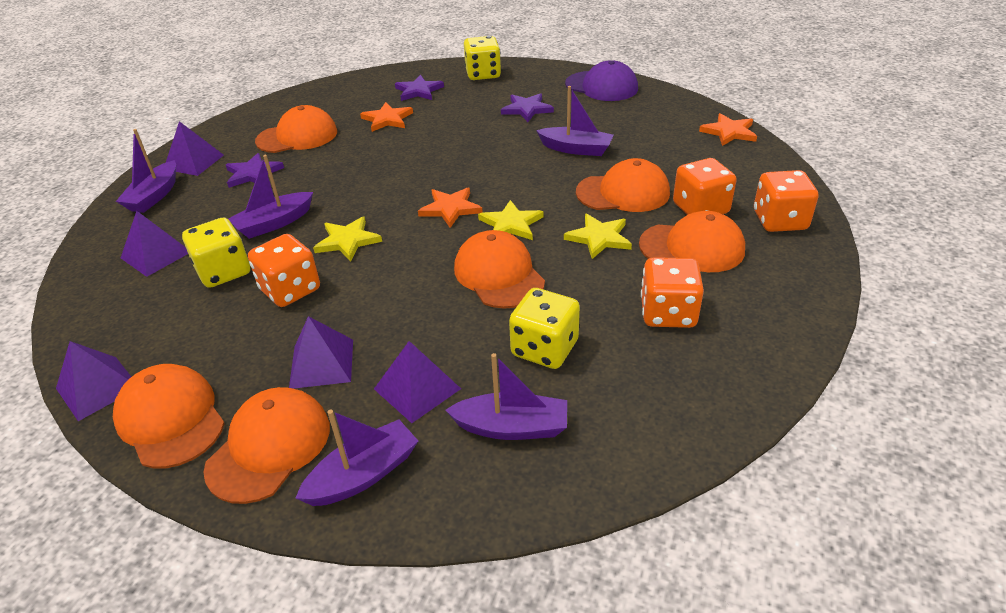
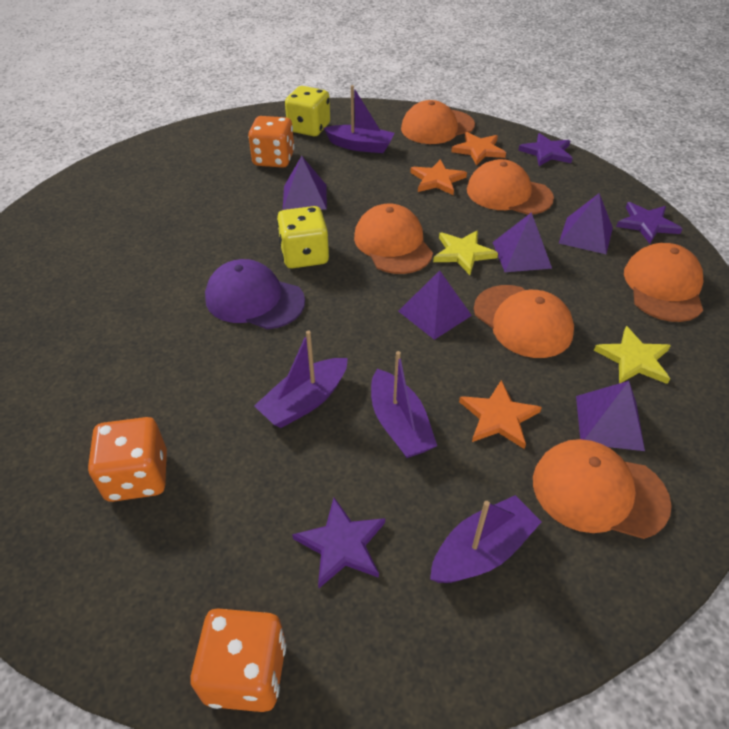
orange dice: [248,234,320,307] [641,257,704,328] [673,158,737,215] [754,170,818,232] = 4 -> [88,417,167,502] [190,608,286,712] [248,116,294,168] = 3
purple boat: [116,129,176,213] [228,155,313,239] [296,409,418,506] [445,353,567,440] [536,86,614,156] = 5 -> [254,330,348,428] [324,85,395,153] [371,351,437,458] [430,495,542,583] = 4
yellow dice: [182,218,250,288] [464,36,501,80] [509,288,580,369] = 3 -> [277,206,329,268] [285,86,330,136] = 2
yellow star: [313,216,382,262] [478,200,544,240] [564,214,632,259] = 3 -> [433,230,498,275] [594,326,671,384] = 2

